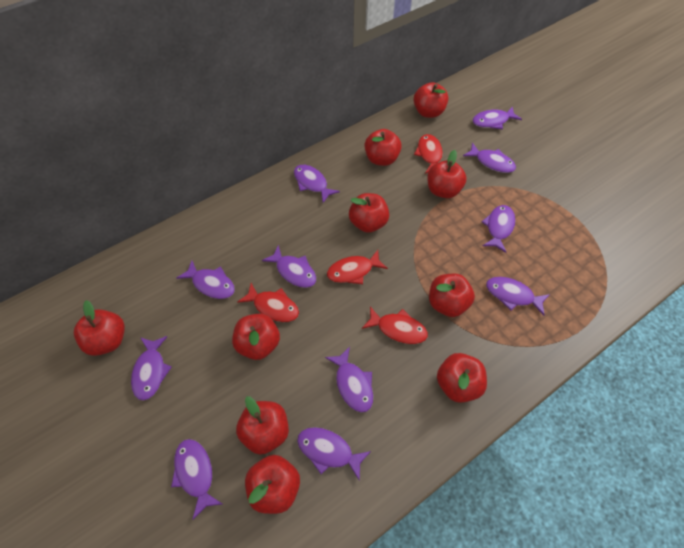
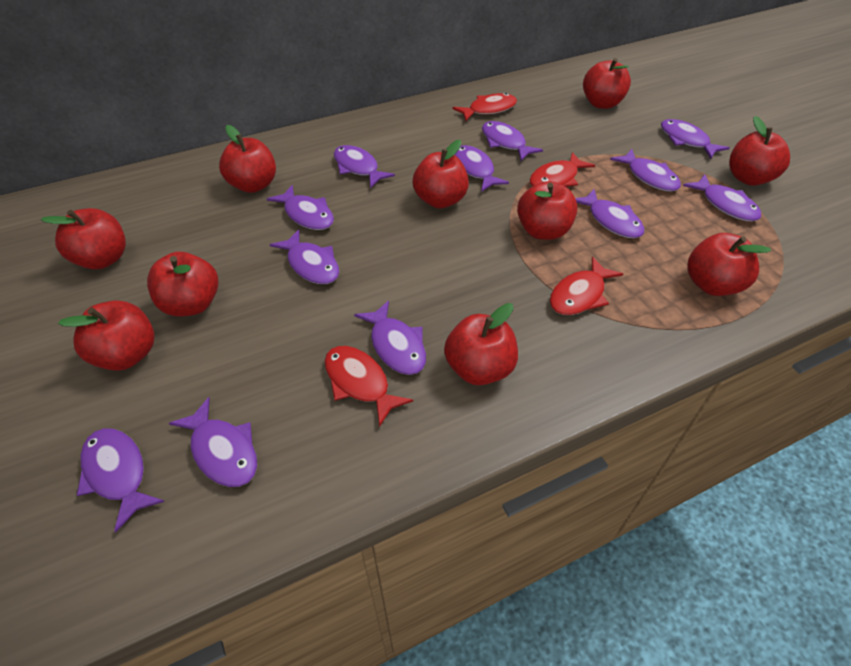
purple fish: [131,336,172,401] [171,439,222,520] [177,261,235,299] [262,245,316,288] [294,165,340,203] [297,427,371,481] [325,347,373,413] [463,143,516,173] [473,106,522,129] [481,205,515,253] [486,277,550,315] = 11 -> [77,428,165,533] [169,397,257,487] [267,185,334,230] [270,230,339,284] [334,145,395,188] [354,301,426,375] [455,145,509,192] [482,121,543,161] [575,189,644,238] [610,149,681,192] [661,119,730,159] [683,174,762,221] = 12

